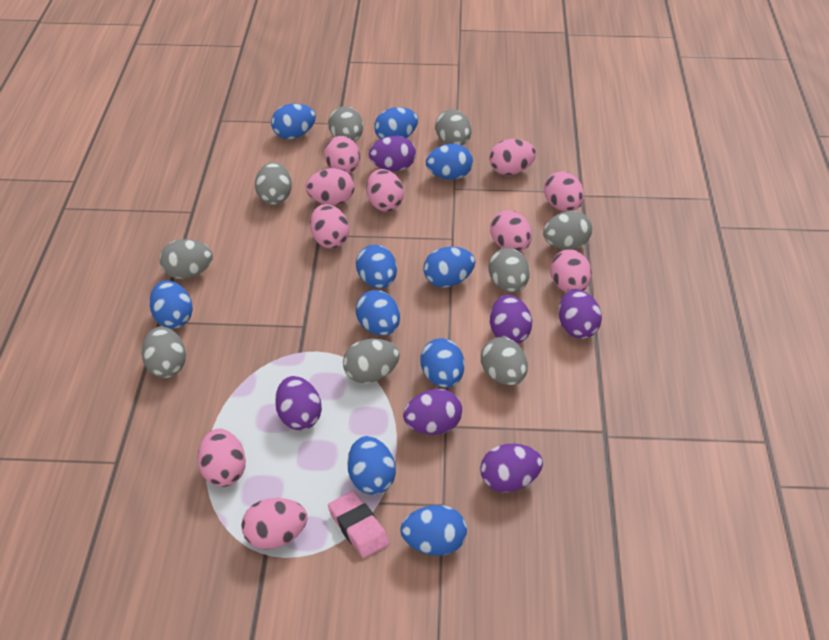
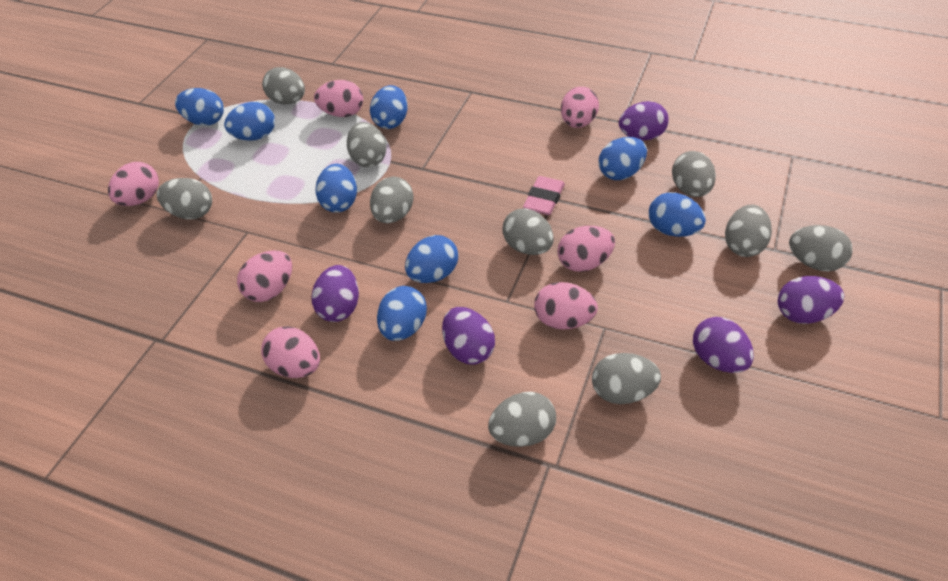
blue egg: [149,281,193,328] [271,103,316,139] [347,436,396,495] [356,245,397,288] [356,290,400,336] [374,107,418,139] [400,505,467,556] [421,338,465,388] [423,247,475,287] [426,144,473,180] = 10 -> [175,88,224,126] [224,102,275,141] [315,164,357,213] [370,85,408,129] [377,286,427,341] [405,235,458,283] [598,137,647,180] [649,192,706,237] = 8
grey egg: [141,327,186,378] [160,239,213,279] [255,162,292,205] [328,106,363,142] [343,339,400,383] [435,109,472,145] [481,337,528,385] [488,248,530,292] [543,211,592,250] = 9 -> [157,178,212,219] [262,67,305,104] [347,122,386,167] [370,177,414,223] [488,392,556,447] [502,208,554,255] [592,353,661,404] [672,151,716,197] [725,205,772,257] [789,225,853,271] = 10
pink egg: [198,429,246,487] [241,498,307,549] [305,168,354,205] [310,204,349,249] [324,136,360,174] [366,169,404,212] [489,139,536,175] [490,210,532,251] [544,171,584,211] [550,249,591,292] = 10 -> [108,162,159,206] [237,250,292,302] [261,326,320,378] [314,80,363,117] [534,282,598,330] [558,226,615,272] [561,87,599,128] = 7
purple egg: [275,376,322,430] [369,136,416,171] [403,389,462,435] [480,444,543,492] [490,295,532,344] [559,289,602,339] = 6 -> [311,265,359,322] [442,307,495,365] [619,101,669,140] [693,317,754,373] [778,276,844,324] = 5

